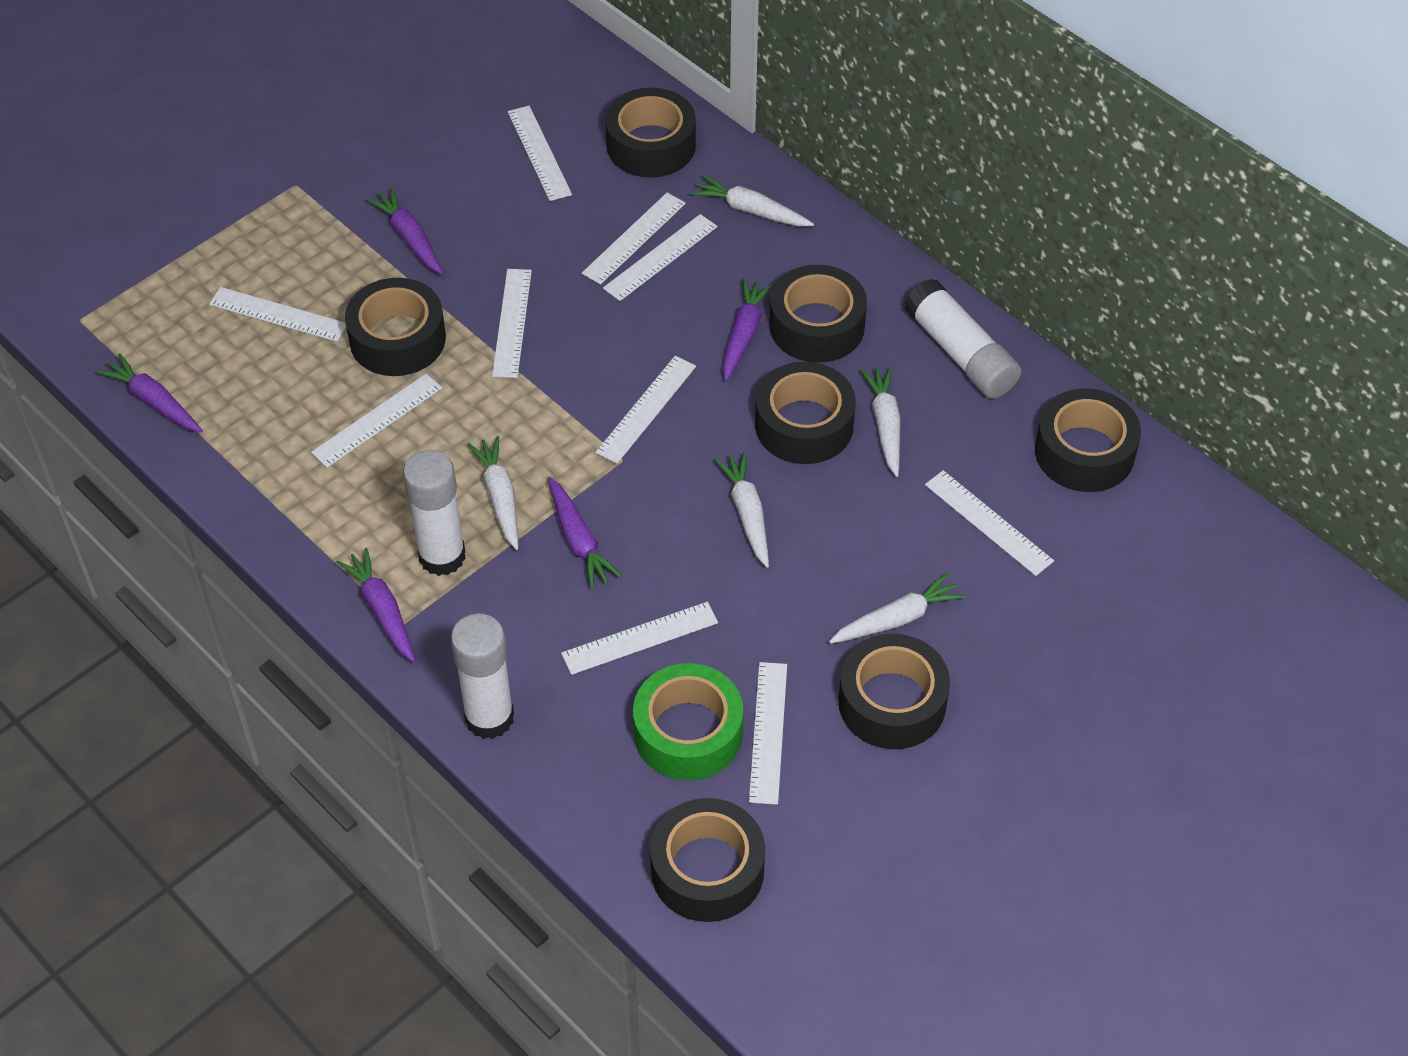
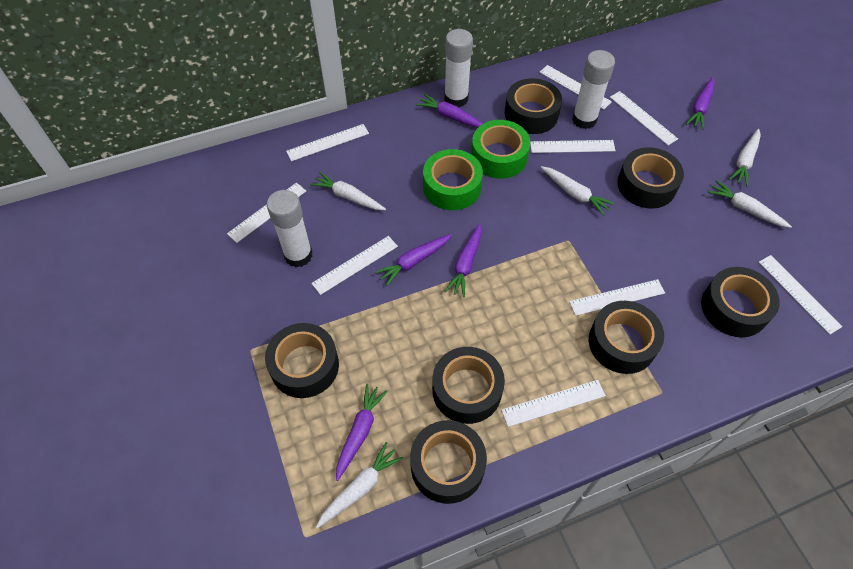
green tape: [633,663,743,780] = 1 -> [423,149,483,210] [471,120,530,179] = 2
white ruler: [209,287,346,342] [311,374,442,468] [492,269,532,378] [508,106,572,201] [561,602,718,675] [582,193,686,285] [596,356,696,464] [603,214,718,301] [749,662,787,805] [925,470,1054,576] = 10 -> [227,183,306,243] [286,124,369,161] [311,236,398,295] [501,380,606,427] [530,140,615,153] [539,65,612,109] [569,279,665,316] [610,91,678,145] [759,255,842,335] = 9

